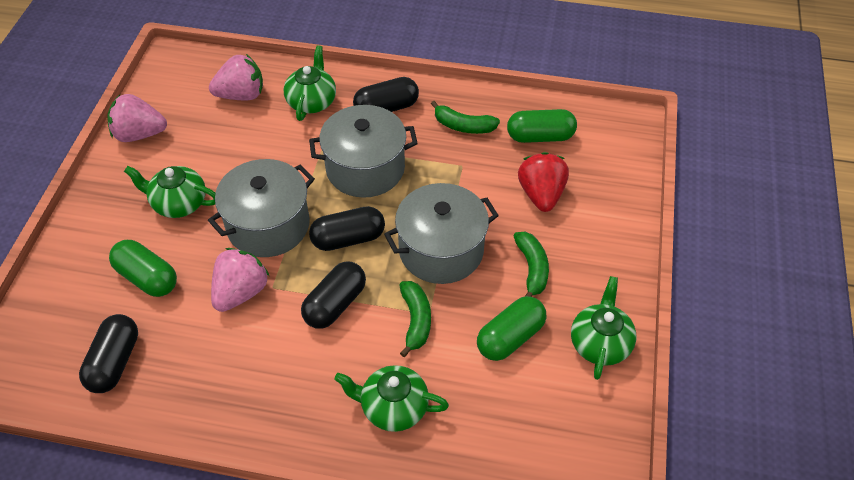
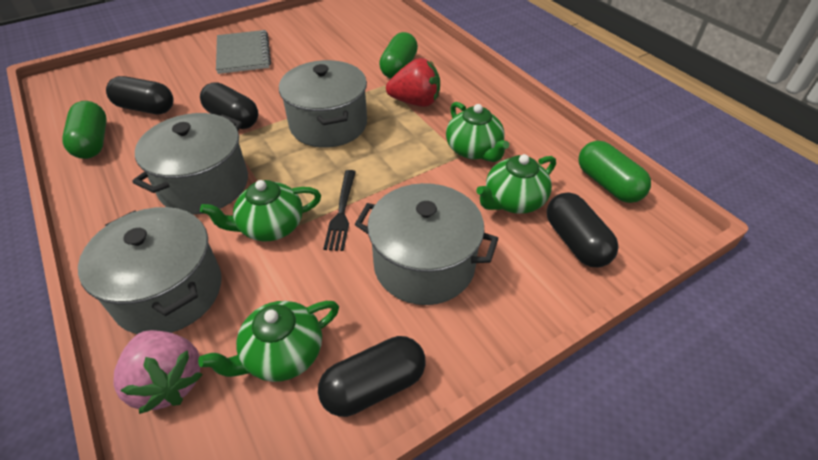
black fork: none = 0 -> [323,170,356,251] = 1
green banana: [400,281,431,357] [431,101,500,134] [514,232,549,297] = 3 -> none = 0
grey notebook: none = 0 -> [216,30,271,74] = 1
grey pot: [208,159,315,257] [309,105,418,198] [384,183,499,284] = 3 -> [78,207,221,334] [132,113,248,215] [279,60,367,148] [355,183,499,305] = 4
pink strawberry: [107,94,167,142] [209,54,263,101] [211,248,269,312] = 3 -> [114,330,203,414] = 1

